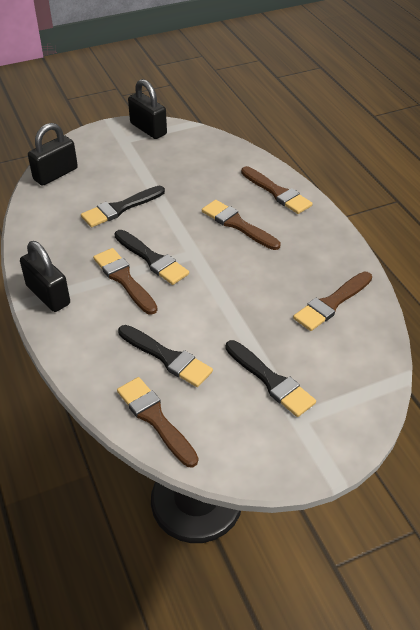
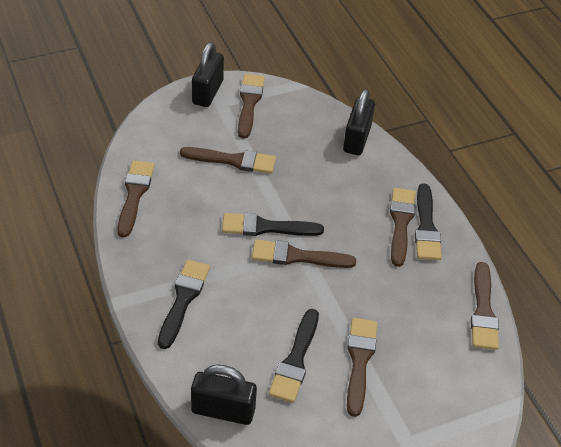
brown brush: [93,248,158,315] [117,377,198,467] [202,200,280,250] [241,166,313,214] [293,272,372,331] = 5 -> [117,160,154,238] [180,147,276,174] [238,74,265,139] [252,240,356,268] [347,318,377,417] [390,188,416,267] [471,262,499,350] = 7

